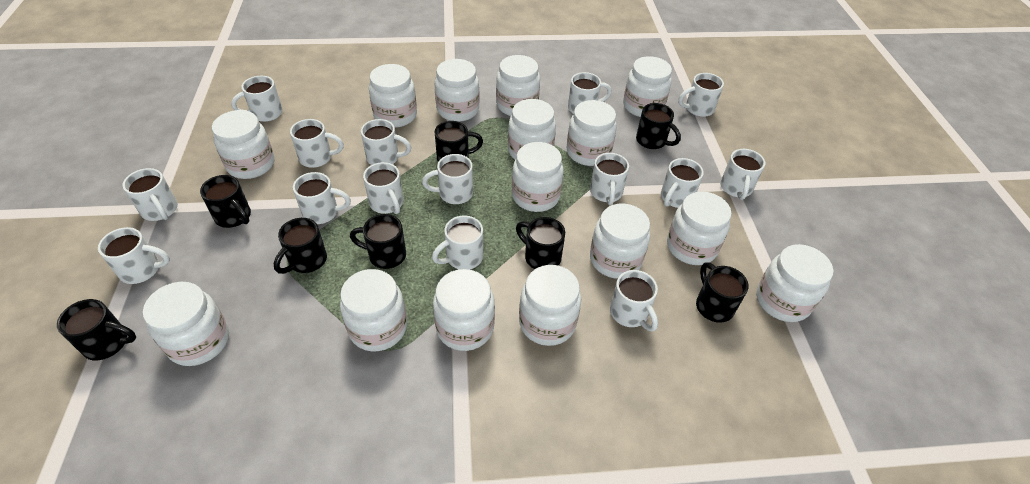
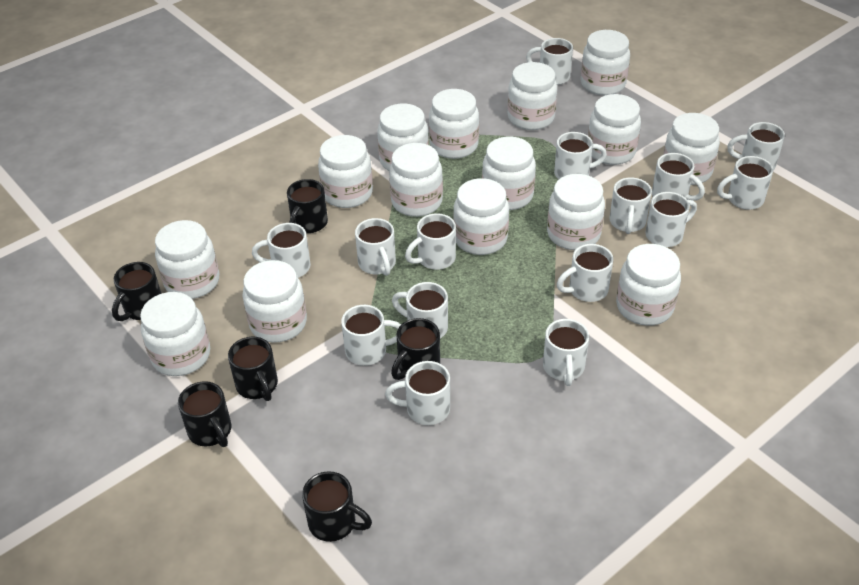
black mug: [57,299,136,360] [200,175,251,228] [274,218,327,274] [350,214,406,269] [434,121,483,162] [516,217,565,269] [636,103,681,149] [696,262,749,323] = 8 -> [112,262,161,321] [178,381,232,447] [228,337,278,401] [287,179,328,233] [302,471,372,542] [391,318,440,380] = 6

